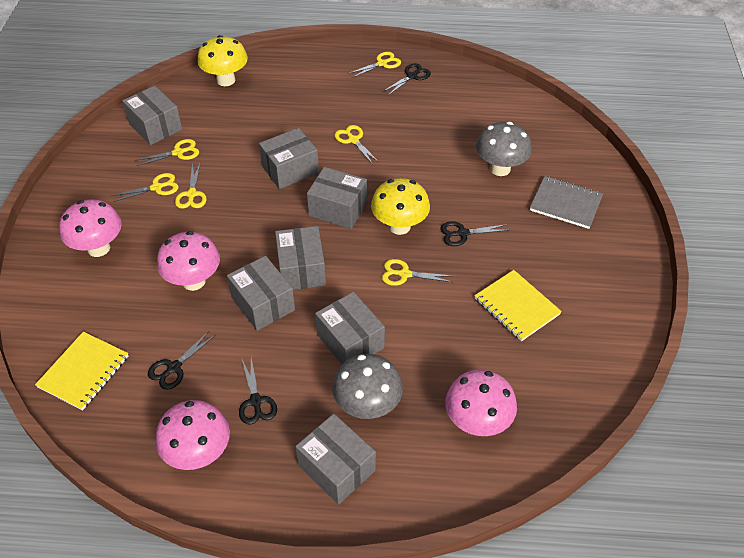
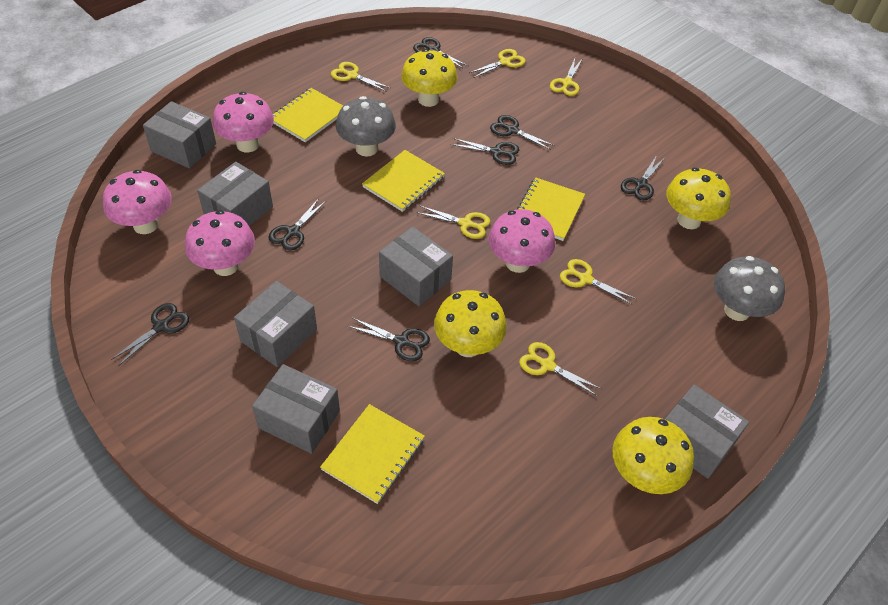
black scissors: [148,331,216,390] [239,357,277,425] [383,63,431,95] [440,222,509,246] = 4 -> [111,303,189,366] [269,198,326,251] [348,318,430,361] [413,37,468,69] [450,138,519,165] [490,115,555,150] [621,155,664,200] = 7
grey box: [122,86,182,145] [227,256,295,331] [259,128,319,189] [275,226,326,290] [295,414,376,504] [307,167,367,229] [315,292,385,364] = 7 -> [143,101,216,168] [197,162,273,226] [234,281,317,367] [252,364,340,454] [379,226,453,306] [665,385,749,479] = 6
grey notebook: [530,176,603,229] = 1 -> none = 0
yellow mushroom: [197,35,248,86] [371,178,430,235] = 2 -> [401,49,457,107] [434,290,507,357] [612,417,694,494] [666,168,731,229] = 4
yellow notebook: [35,332,128,410] [475,270,562,341] = 2 -> [273,88,343,142] [320,404,425,504] [362,150,445,212] [517,178,585,241] = 4

